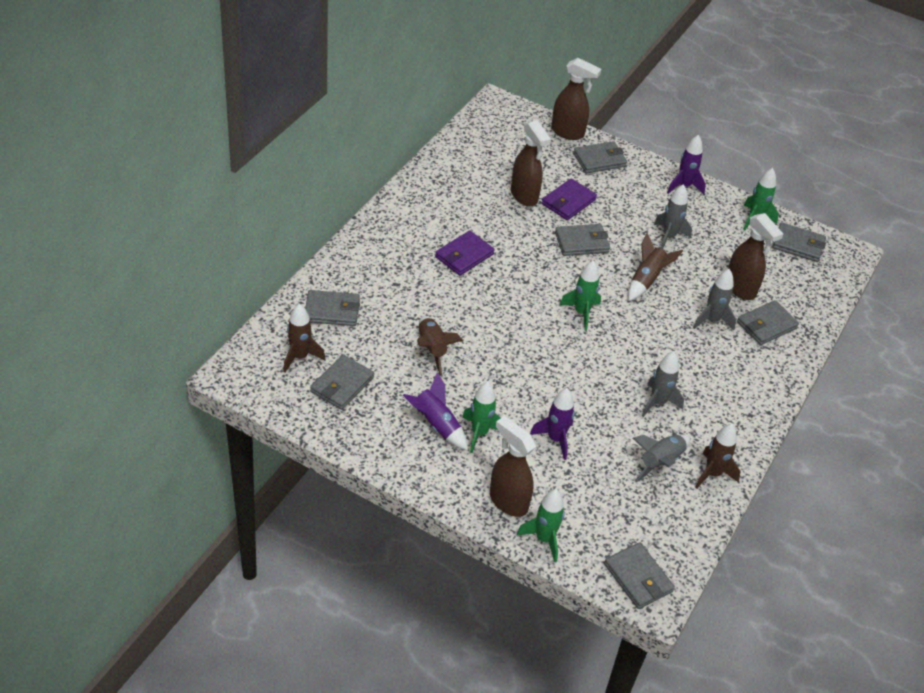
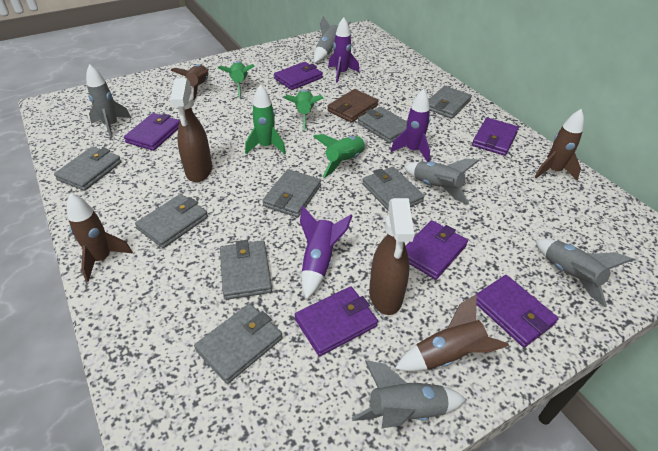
brown spray bottle: [490,416,536,517] [511,120,551,206] [551,58,601,140] [728,213,783,300] = 4 -> [170,78,212,182] [369,198,414,315] = 2
brown wallet: none = 0 -> [327,89,379,123] = 1
grey rocket: [633,434,690,482] [642,351,684,417] [654,184,692,249] [693,269,736,330] = 4 -> [86,64,131,138] [314,16,351,63] [352,361,466,428] [404,159,479,205] [535,239,633,307] = 5
grey wallet: [305,290,360,326] [310,355,374,410] [555,224,610,256] [573,141,627,173] [604,542,675,609] [737,300,799,345] [772,222,826,262] = 7 -> [54,146,122,191] [135,194,208,248] [194,304,283,384] [220,240,272,300] [262,169,321,217] [358,107,407,143] [362,167,425,211] [429,86,472,119] = 8
purple wallet: [435,231,495,276] [542,178,597,220] = 2 -> [124,113,180,151] [274,62,323,90] [294,286,378,356] [406,220,468,280] [472,118,519,156] [476,275,559,348] = 6

